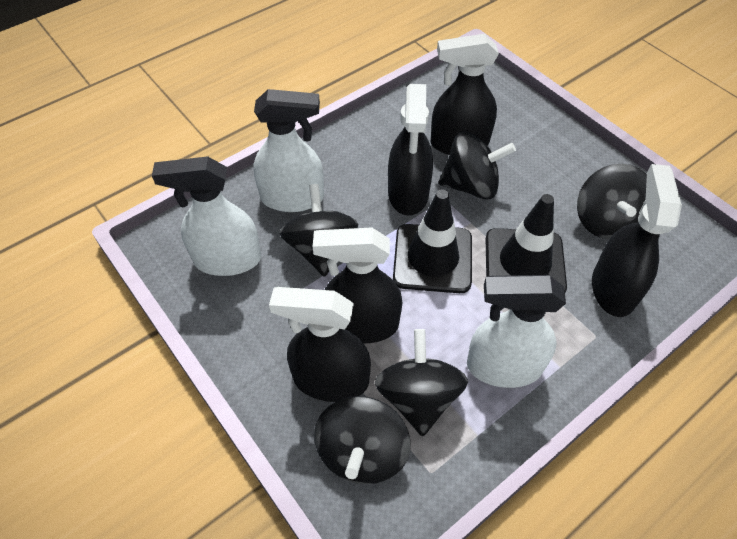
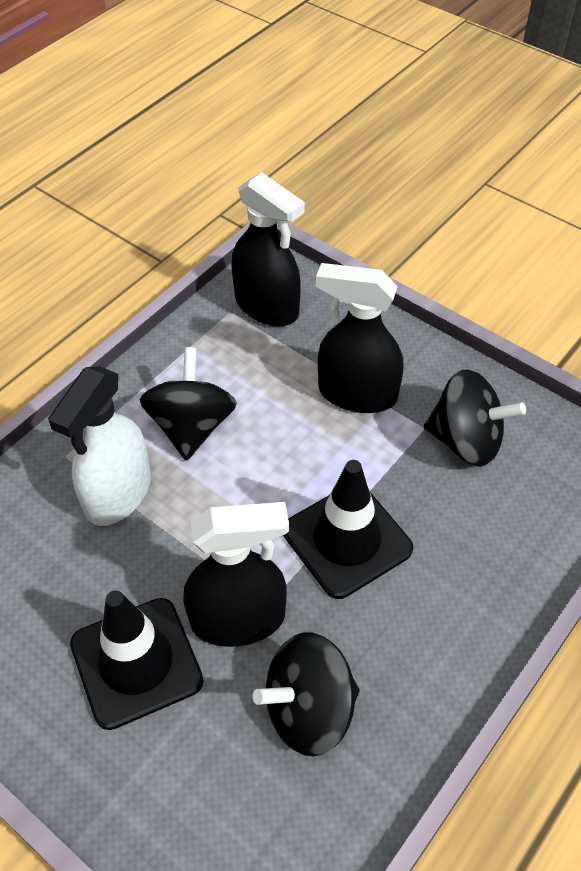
black spinning top: [279,184,358,277] [314,396,411,484] [375,329,468,436] [438,131,516,200] [577,164,647,239] = 5 -> [139,347,237,461] [253,632,360,756] [424,369,526,467] = 3
black spray bottle: [269,287,371,402] [313,228,402,344] [388,84,433,215] [431,34,499,155] [592,164,682,317] = 5 -> [183,502,289,647] [232,173,305,326] [316,263,404,413] = 3
white spray bottle: [152,156,261,276] [253,89,324,212] [467,275,566,388] = 3 -> [48,366,151,526] = 1

